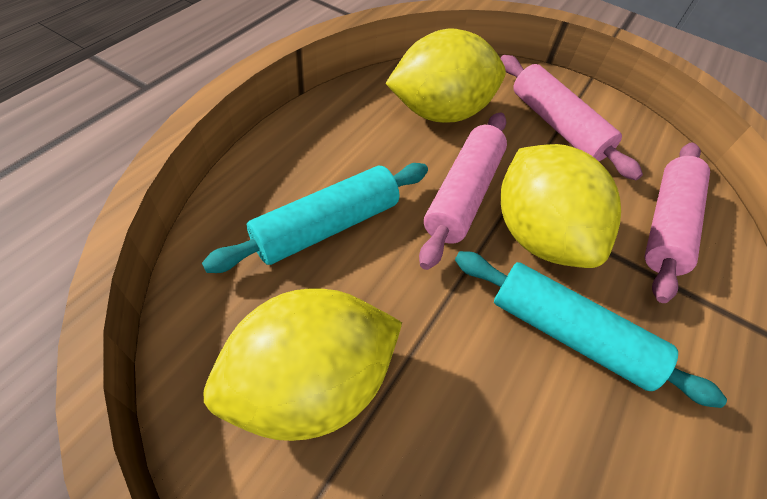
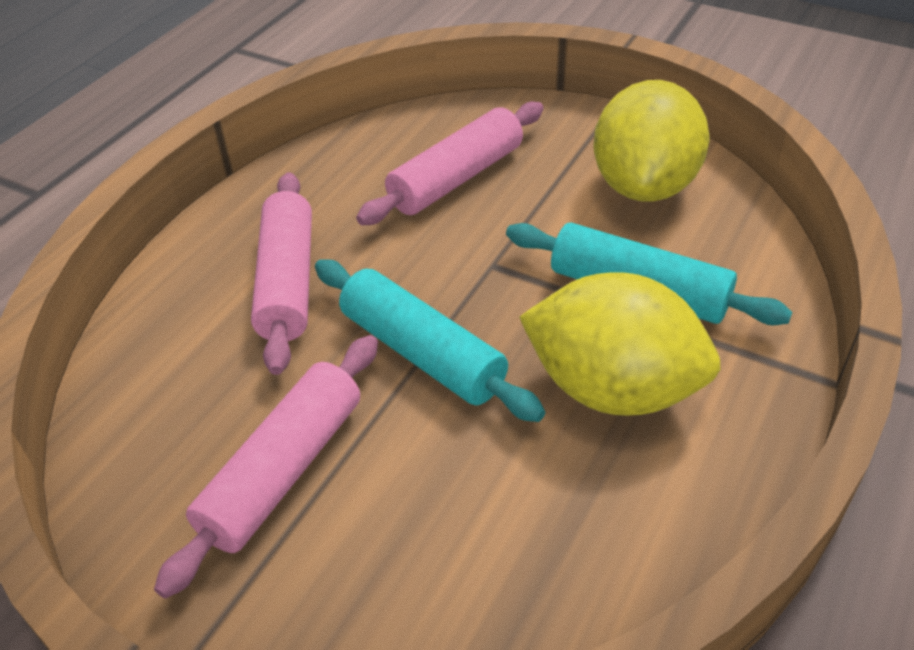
yellow lemon: [203,289,402,441] [385,29,506,123] [501,144,621,268] = 3 -> [519,272,721,416] [593,80,709,202] = 2

